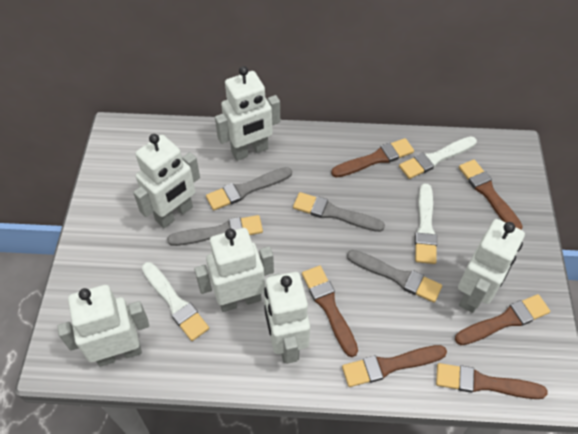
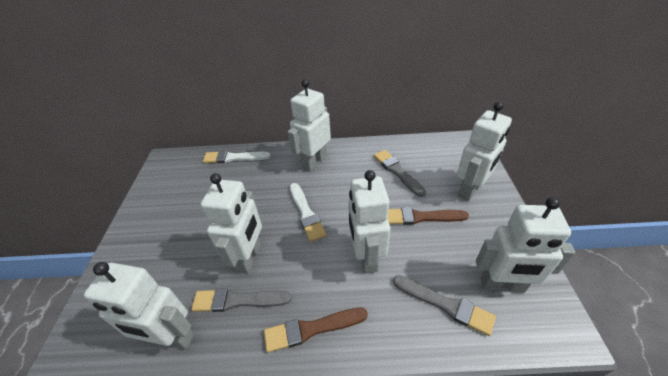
brown brush: [302,265,358,357] [331,138,414,178] [342,345,447,387] [436,363,548,399] [455,294,550,345] [459,159,523,230] = 6 -> [264,308,368,353] [388,207,469,225] = 2
grey brush: [167,215,263,246] [206,167,292,210] [293,192,385,232] [347,250,442,303] = 4 -> [191,288,291,312] [374,150,426,197] [393,275,496,336] = 3
white brush: [142,262,209,341] [399,136,477,179] [415,183,437,264] = 3 -> [203,150,271,163] [290,183,326,242] = 2

